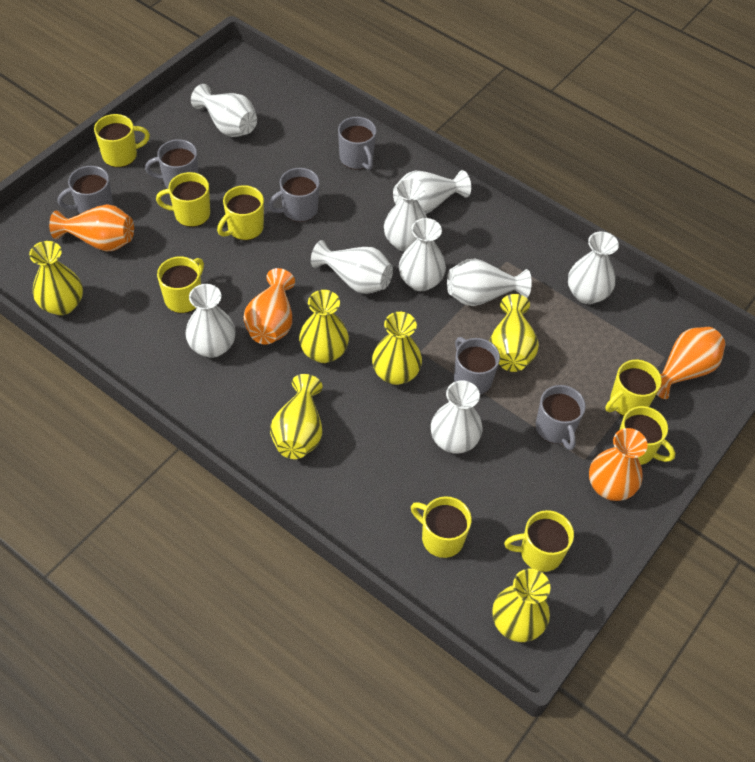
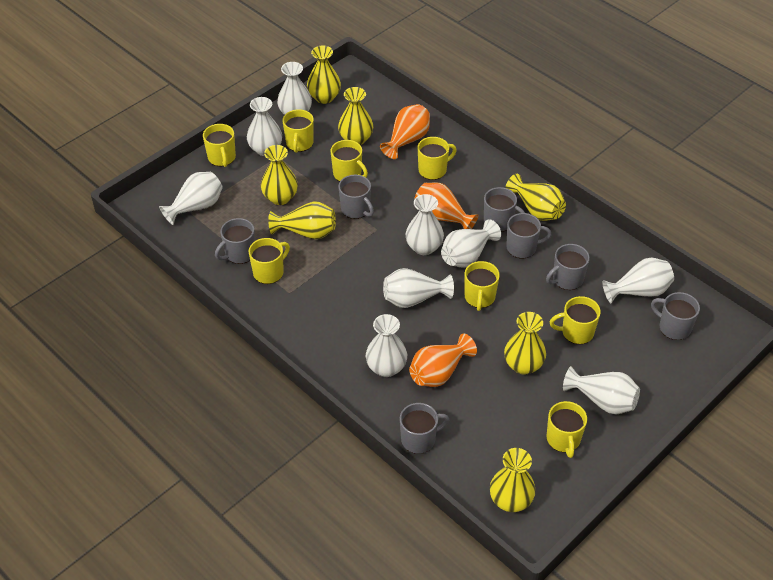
grey mug: [58,166,113,214] [145,139,199,189] [268,168,320,222] [338,117,377,170] [454,337,500,395] [536,385,586,450] = 6 -> [215,218,255,264] [338,175,374,219] [400,403,449,454] [484,187,525,232] [506,213,552,259] [546,244,590,290] [651,292,700,340] = 7
orange vase: [49,204,134,251] [244,268,295,344] [589,428,648,501] [656,327,725,399] = 4 -> [380,104,430,159] [409,334,477,387] [414,182,479,229] = 3
yellow vase: [29,241,83,315] [270,374,323,459] [299,290,349,363] [372,312,422,385] [490,294,539,372] [492,569,550,642] = 6 -> [261,145,298,205] [268,201,336,239] [307,45,341,104] [338,87,373,145] [490,448,536,512] [504,312,546,375] [505,174,566,221] = 7

